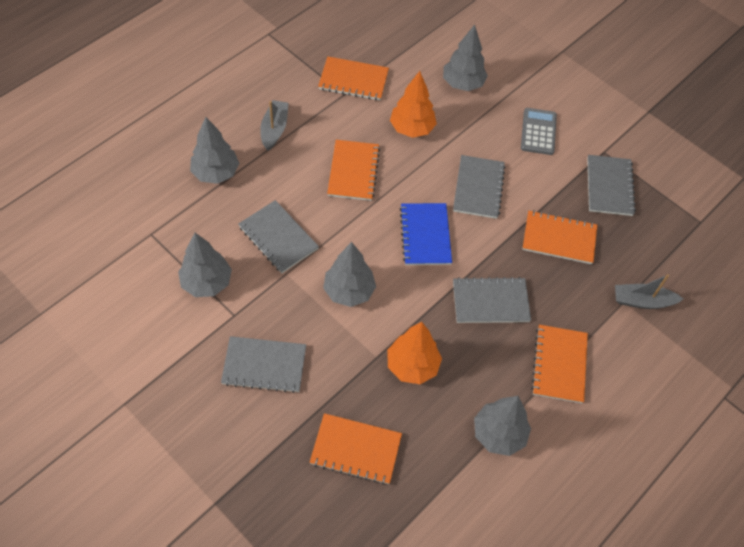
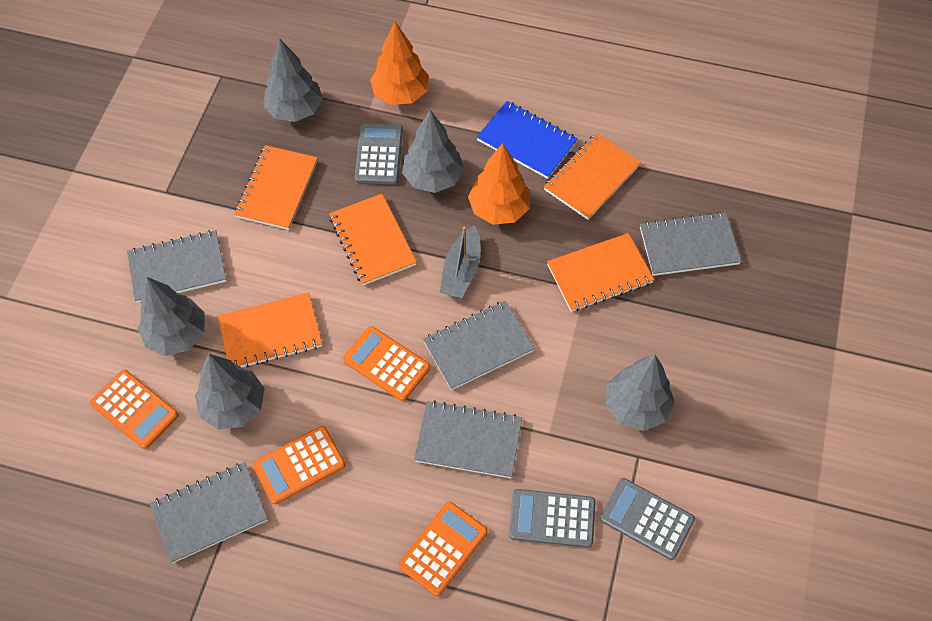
grey boat: [260,100,289,151] [615,274,683,309] = 2 -> [440,225,481,298] = 1
grey calculator: [521,108,557,155] = 1 -> [355,123,403,184] [509,489,596,548] [600,478,695,560] = 3
orange calculator: none = 0 -> [90,370,179,449] [253,426,346,504] [343,326,430,401] [399,502,488,597] = 4

